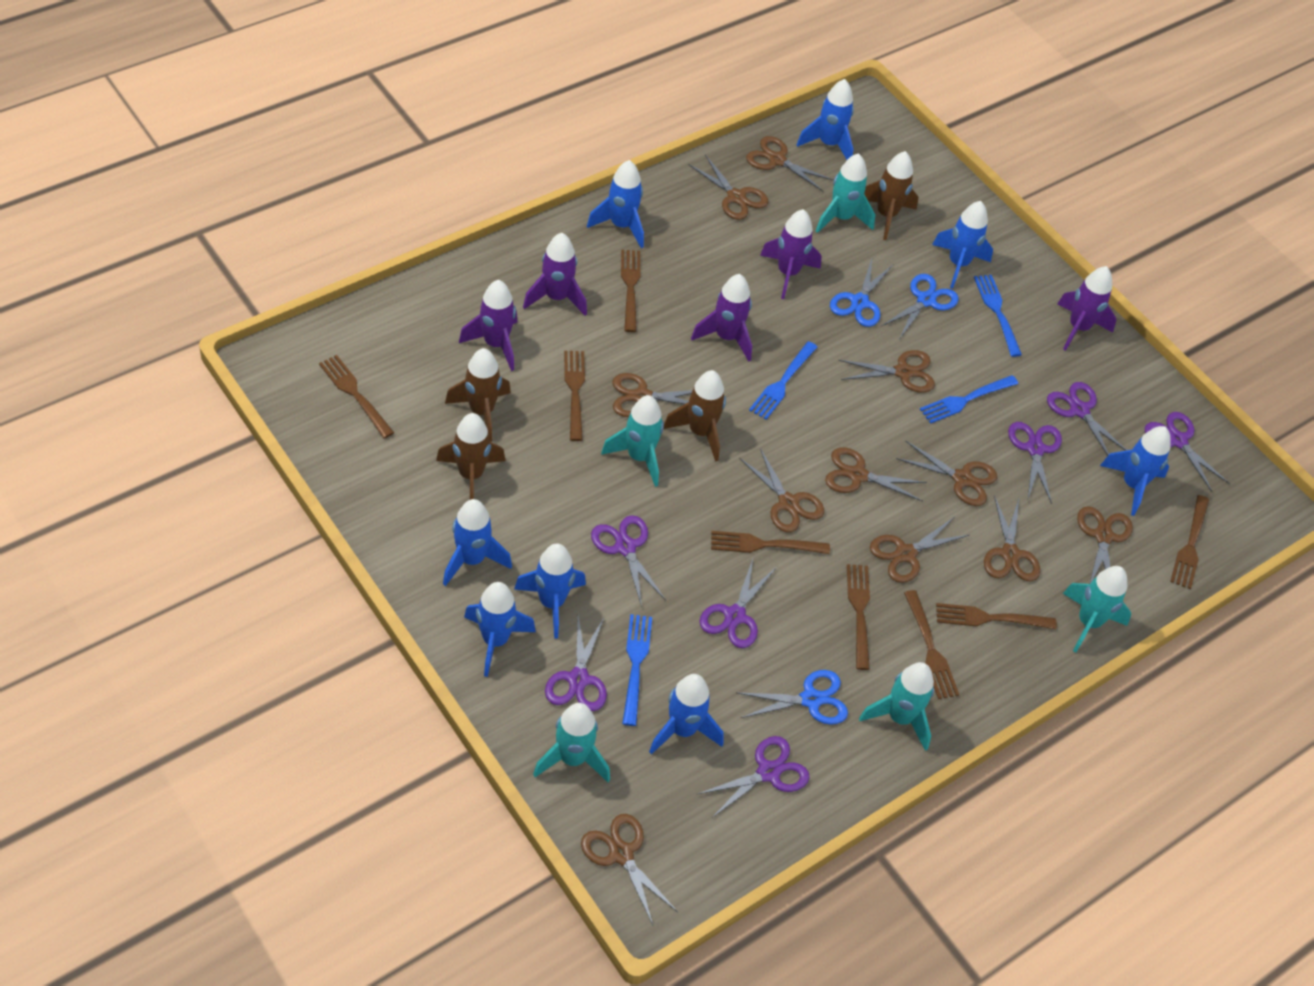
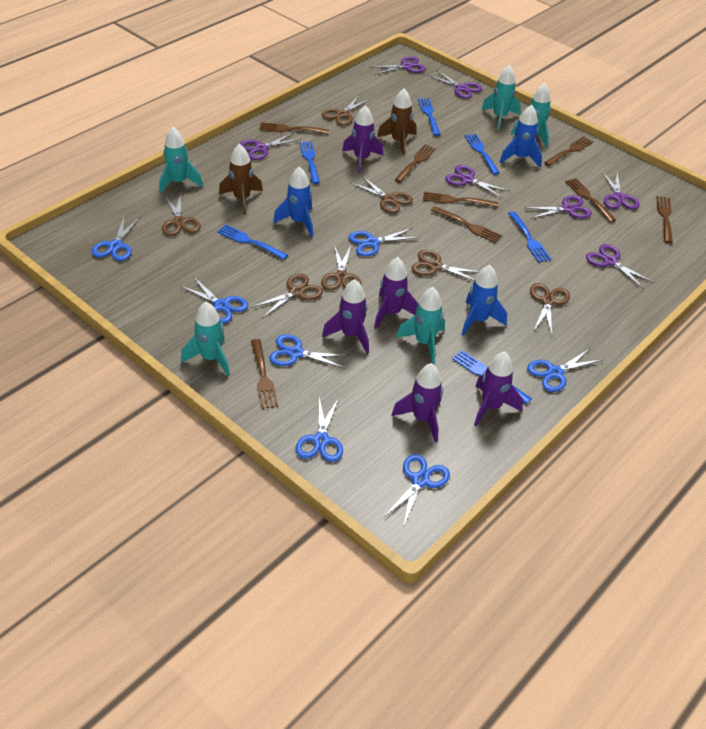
blue fork: [622,614,652,726] [749,341,817,420] [920,375,1018,424] [974,275,1022,357] = 4 -> [217,224,288,260] [299,141,320,184] [418,98,441,136] [452,350,532,404] [465,134,500,175] [508,211,551,263] = 6
blue rocket: [443,499,512,586] [464,582,536,677] [514,543,586,639] [587,160,644,248] [649,674,724,755] [797,79,854,160] [932,201,993,289] [1100,426,1171,516] = 8 -> [273,167,313,237] [461,265,507,336] [500,105,542,168] = 3
blue scissors: [737,670,848,725] [830,259,893,327] [881,274,959,338] = 3 -> [92,217,140,261] [180,276,248,324] [269,334,350,369] [295,398,343,462] [349,228,419,256] [383,454,450,527] [527,349,602,392] = 7
brown rocket: [436,413,505,500] [445,348,511,442] [664,370,726,462] [864,151,919,240] = 4 -> [219,144,263,215] [377,89,416,155] = 2
brown scissors: [581,814,678,925] [613,373,692,417] [689,155,768,220] [739,448,824,532] [746,136,834,192] [825,447,927,501] [838,350,935,393] [870,517,969,583] [896,440,997,506] [984,495,1040,581] [1077,506,1133,583] = 11 -> [162,192,201,236] [251,274,323,318] [321,245,361,291] [322,95,371,126] [351,176,413,213] [412,250,480,281] [530,283,570,336] = 7

